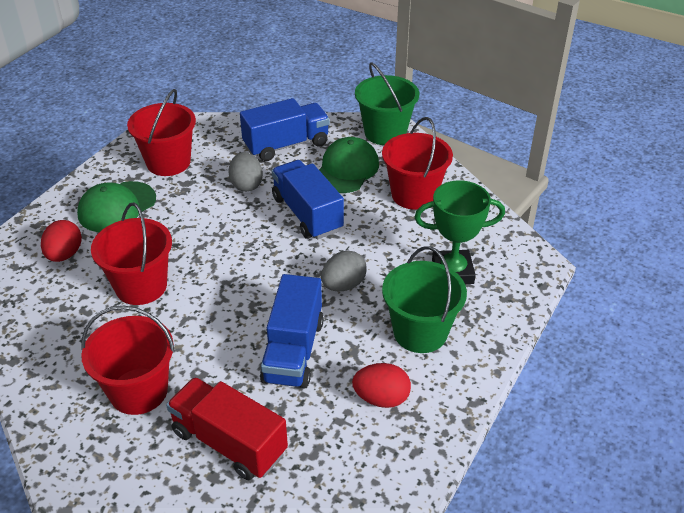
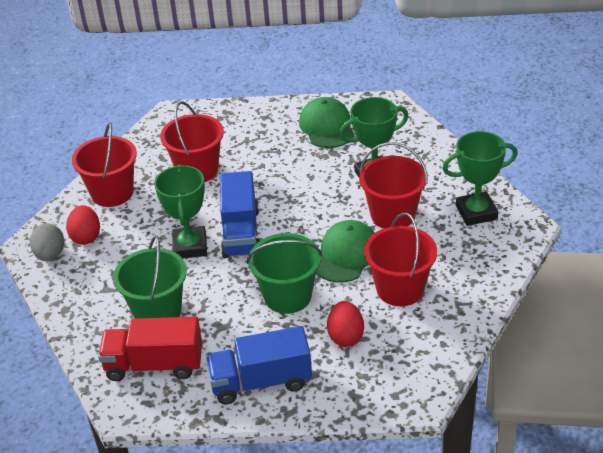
blue truck: [240,98,330,161] [260,274,324,388] [272,160,344,239] = 3 -> [206,326,312,404] [220,171,260,258] = 2
green trophy: [415,180,505,284] = 1 -> [154,165,207,259] [339,97,408,177] [442,131,517,226] = 3
grey egg: [228,152,263,192] [321,251,367,292] = 2 -> [30,223,64,261] = 1

